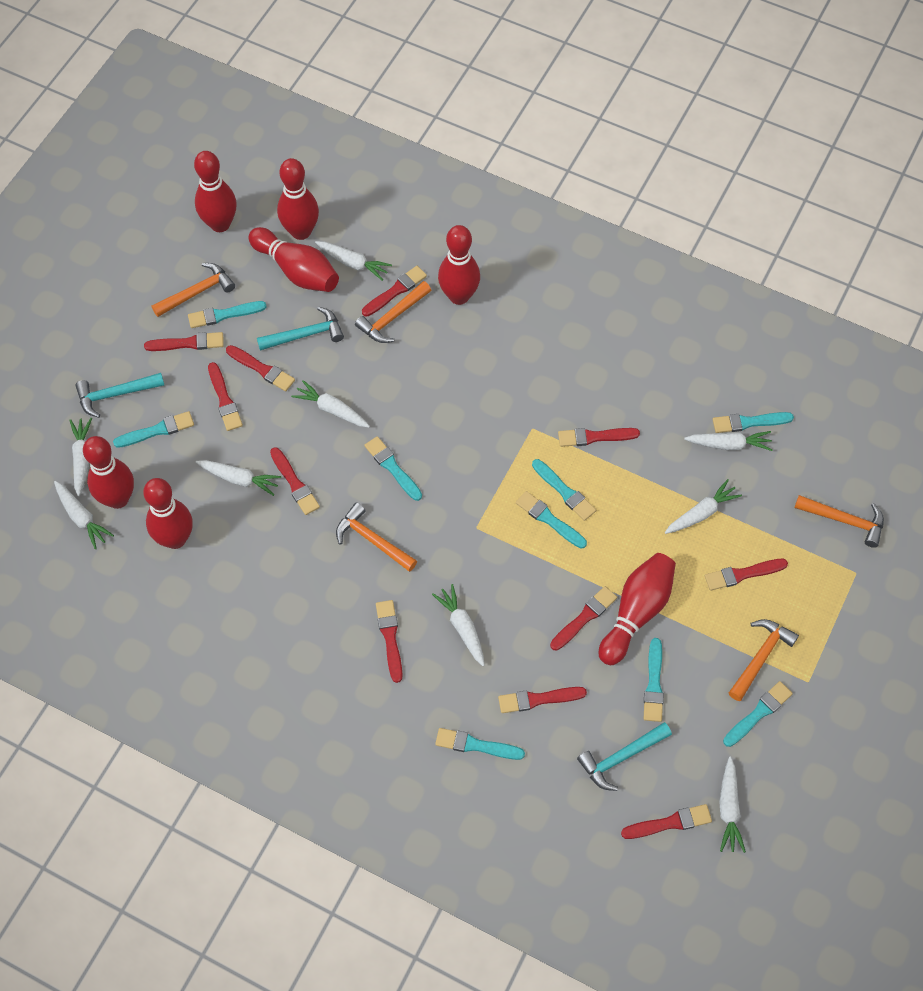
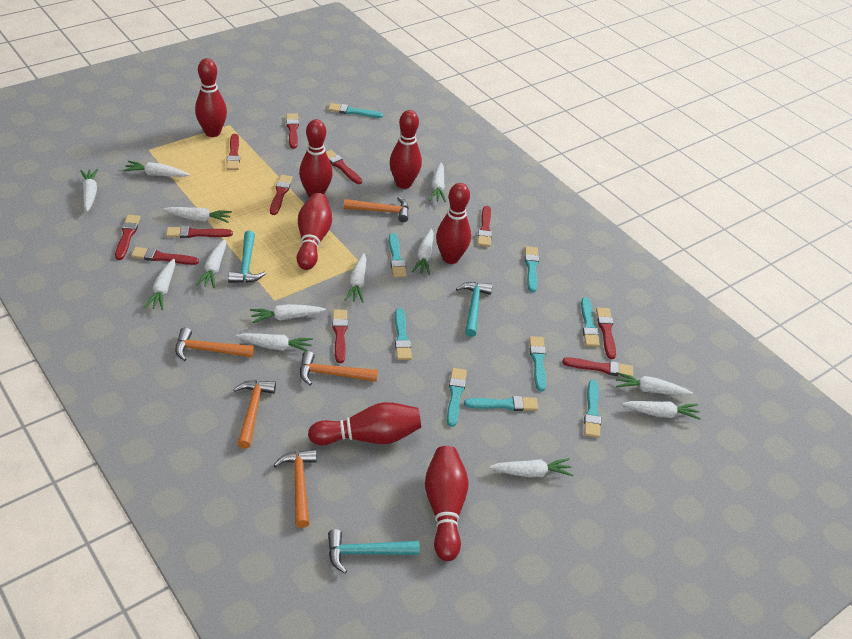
white carrot: [54,481,114,549] [69,418,92,496] [196,460,281,496] [291,380,370,428] [315,241,392,281] [432,584,485,666] [665,479,742,534] [684,431,773,451] [719,757,746,853] = 9 -> [81,169,98,212] [123,161,190,177] [144,259,175,310] [163,207,232,223] [196,239,226,288] [236,333,313,351] [250,304,326,323] [345,253,366,303] [412,229,434,275] [429,163,446,202] [489,458,573,477] [616,372,693,396] [622,401,701,420] = 13

